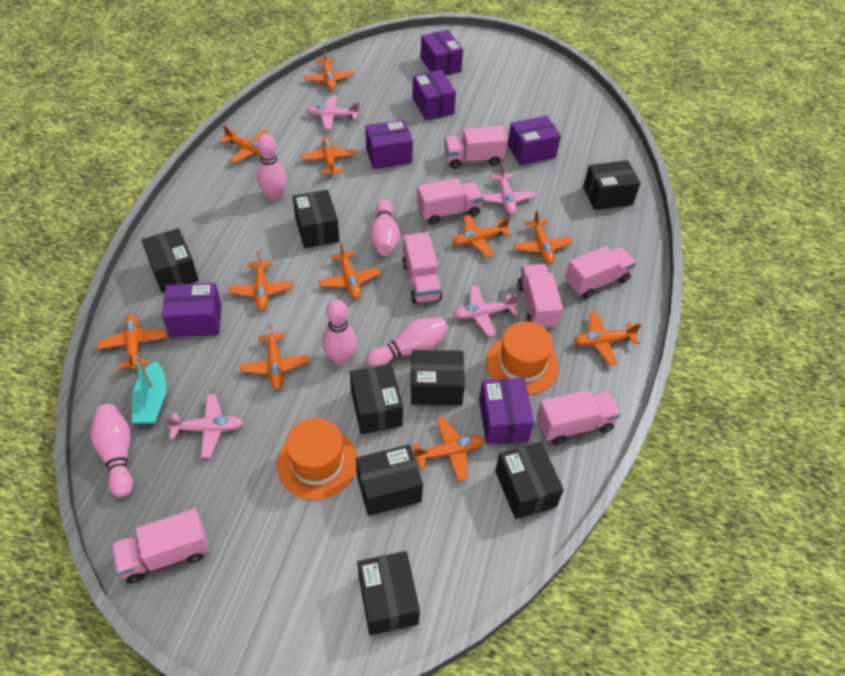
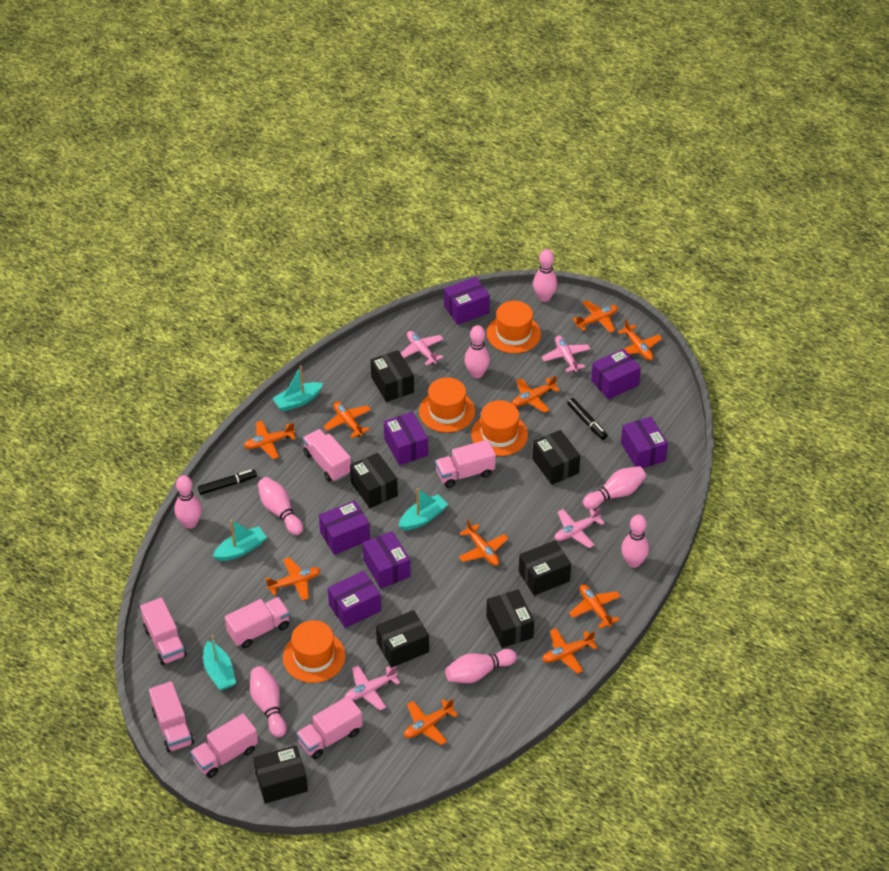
black box: [142,228,199,293] [293,190,339,248] [350,364,403,434] [356,444,423,516] [357,551,420,635] [411,350,465,405] [495,442,564,519] [583,160,641,210] = 8 -> [253,745,308,803] [350,453,398,508] [370,350,414,402] [376,610,429,668] [486,589,534,648] [519,540,571,596] [532,430,580,485] = 7
black marker: none = 0 -> [198,470,257,495] [567,398,608,440] = 2
orange hat: [277,418,357,500] [486,321,559,395] = 2 -> [283,620,346,683] [419,377,475,433] [471,400,528,456] [487,301,541,353] = 4
orange plane: [97,314,167,370] [220,125,268,163] [229,251,293,310] [240,324,309,390] [301,137,357,176] [304,49,354,90] [319,242,381,299] [412,417,484,482] [453,215,511,258] [514,210,573,264] [574,312,641,365] = 11 -> [244,421,296,459] [265,557,321,601] [323,401,371,438] [404,698,458,745] [459,520,508,566] [512,376,560,413] [542,628,598,674] [569,584,621,629] [572,300,618,333] [616,319,662,361] = 10
pink bowling pin: [91,404,133,497] [257,134,287,201] [322,299,357,365] [366,317,449,367] [370,199,400,256] = 5 -> [174,475,202,529] [250,666,287,738] [258,477,303,535] [445,649,517,683] [464,325,490,378] [533,249,558,302] [583,466,646,509] [621,515,649,568] = 8
purple box: [162,283,222,337] [365,120,413,169] [412,70,456,120] [421,30,463,75] [479,378,534,444] [508,115,561,166] = 6 -> [319,500,370,555] [328,571,381,628] [362,531,410,589] [384,412,428,465] [444,277,490,325] [591,349,641,400] [621,417,668,468] = 7
turquoise boat: [132,356,166,424] = 1 -> [203,635,236,690] [213,520,267,561] [272,366,323,412] [399,488,448,530] = 4

